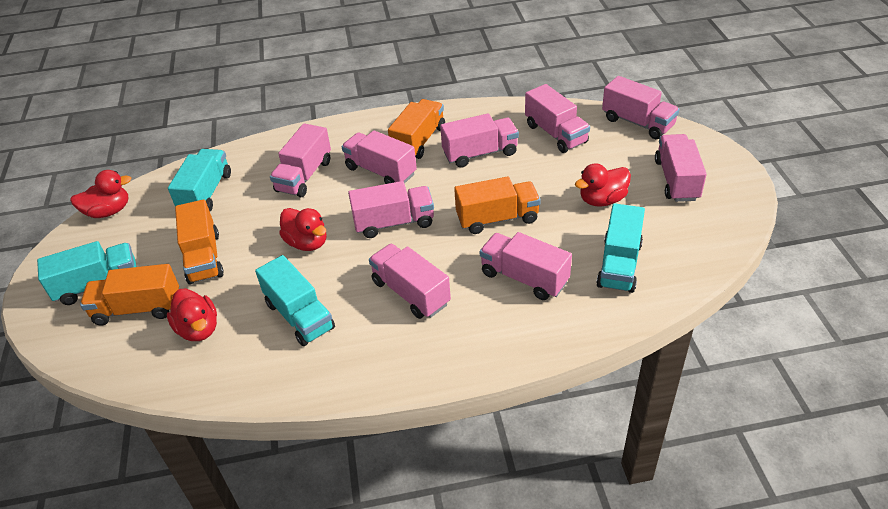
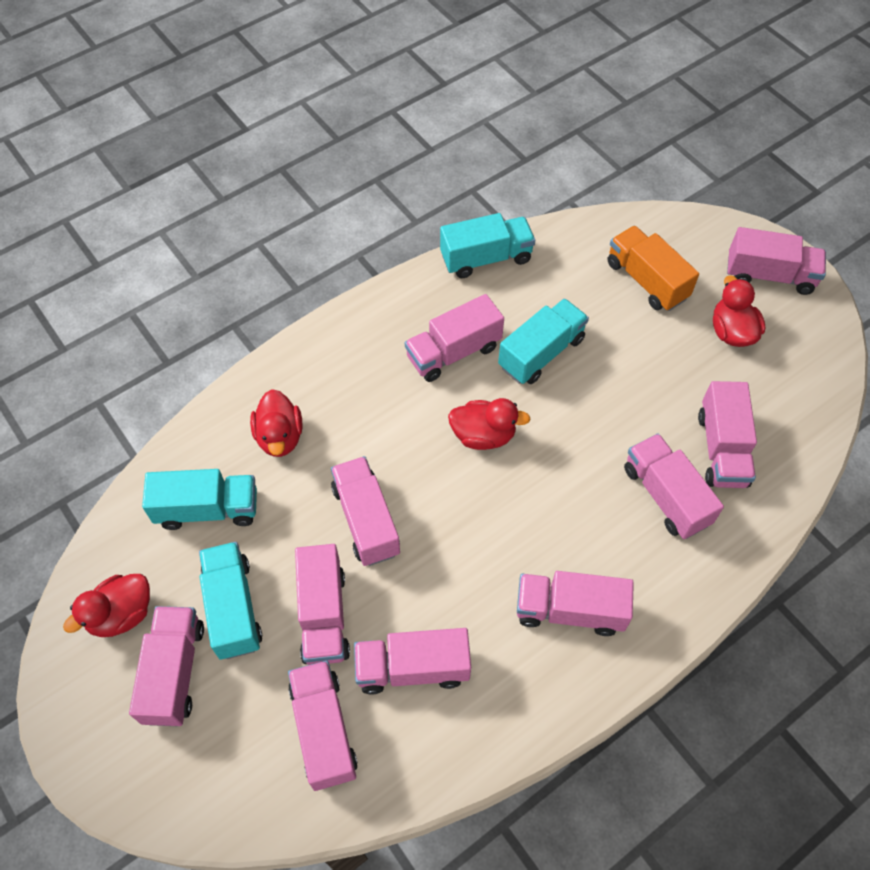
orange truck: [80,264,179,326] [175,199,224,285] [388,99,445,159] [454,176,541,234] = 4 -> [608,226,699,311] = 1
pink truck: [270,123,331,197] [341,130,417,184] [348,181,434,238] [369,244,451,319] [440,113,519,168] [480,232,572,300] [525,84,590,153] [602,76,680,139] [655,134,707,202] = 9 -> [129,606,204,726] [288,660,358,791] [295,544,350,665] [331,456,400,566] [354,628,471,695] [405,294,504,382] [517,571,634,636] [624,434,724,539] [698,381,757,488] [727,227,826,295] = 10

